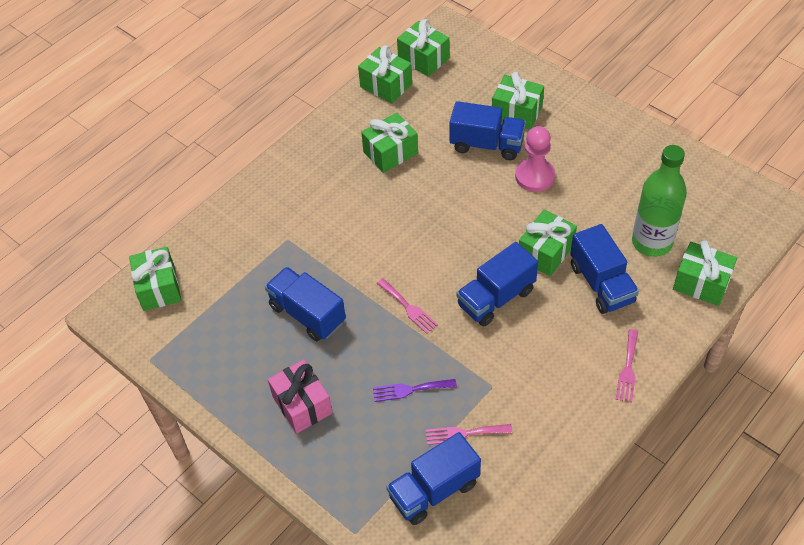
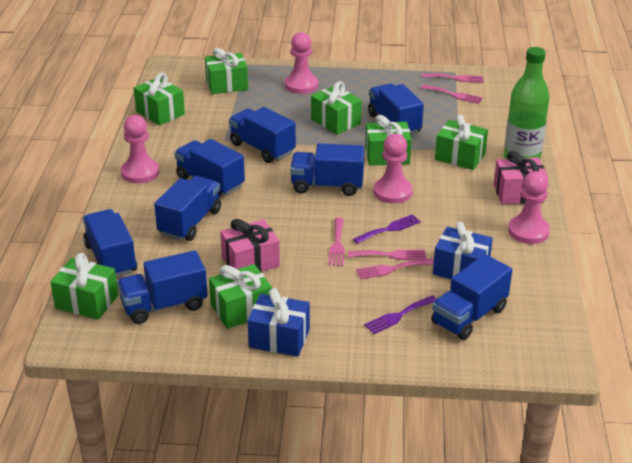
blue gift: none = 0 -> [248,288,310,357] [433,222,493,279] = 2
blue truck: [265,267,346,341] [386,432,481,525] [449,101,526,160] [457,242,538,326] [570,224,639,314] = 5 -> [83,209,137,277] [117,250,208,324] [154,176,221,241] [174,139,245,197] [229,107,296,163] [290,143,365,196] [368,83,424,135] [431,254,512,340] = 8
pink fork: [377,278,438,334] [426,424,512,445] [616,329,638,403] = 3 -> [328,217,345,266] [348,250,426,260] [356,258,434,279] [421,85,483,104] [422,73,483,83] = 5
pink gift: [268,359,333,434] = 1 -> [220,219,280,272] [494,151,548,204] = 2
pink pawn: [515,126,555,192] = 1 -> [121,115,159,183] [285,32,318,94] [374,134,413,204] [508,171,550,244] = 4
purple fork: [373,379,457,402] = 1 -> [353,214,421,244] [364,295,436,334] = 2

